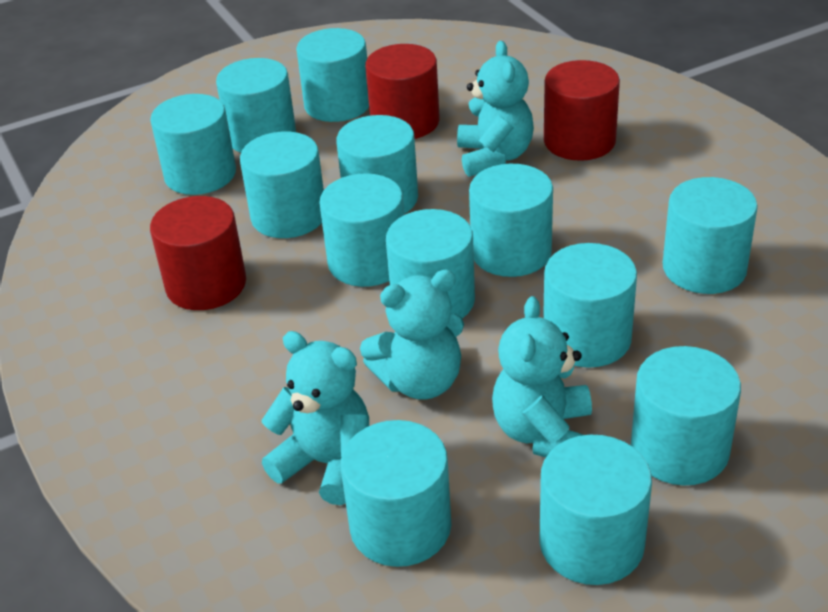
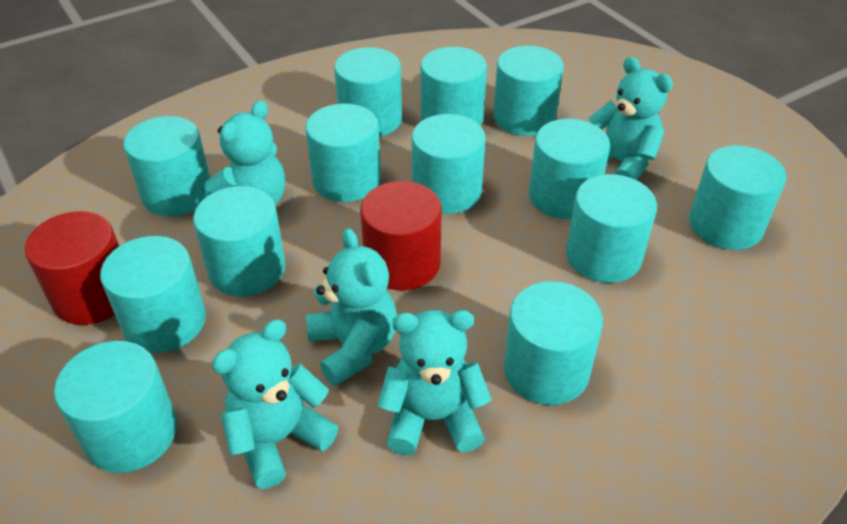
red cylinder: [150,196,246,310] [365,44,440,139] [544,60,620,161] = 3 -> [25,211,119,325] [360,181,442,291] = 2
turquoise teddy bear: [261,331,369,505] [360,270,464,400] [457,41,534,177] [492,296,592,457] = 4 -> [204,101,285,205] [212,319,338,489] [306,228,397,386] [377,310,492,455] [588,56,673,180] = 5

